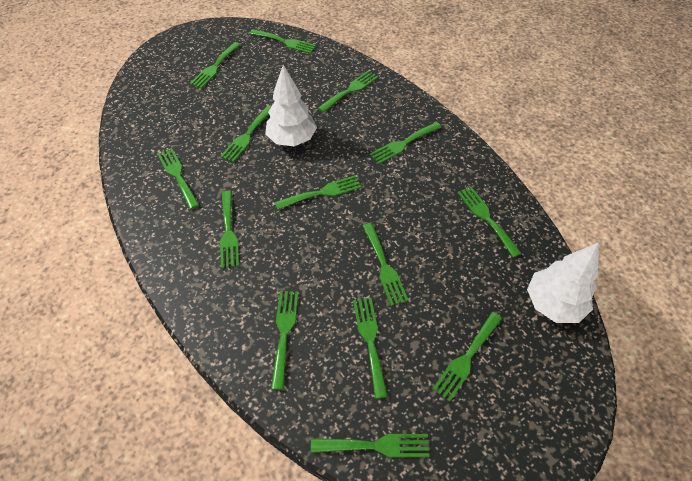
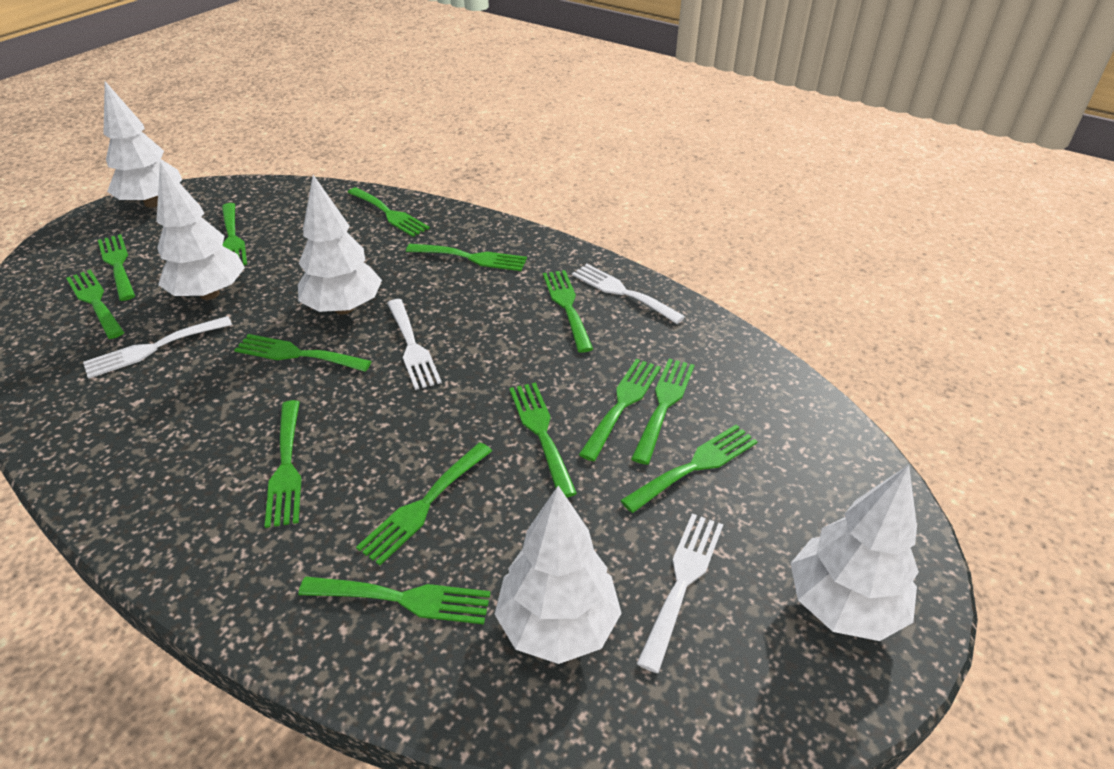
white fork: none = 0 -> [83,316,232,379] [387,299,442,390] [572,264,685,324] [637,514,723,673] = 4
white tree: [265,65,317,146] [527,242,599,323] = 2 -> [103,81,182,208] [156,162,245,300] [298,175,382,314] [495,486,621,664] [791,465,919,641] = 5

